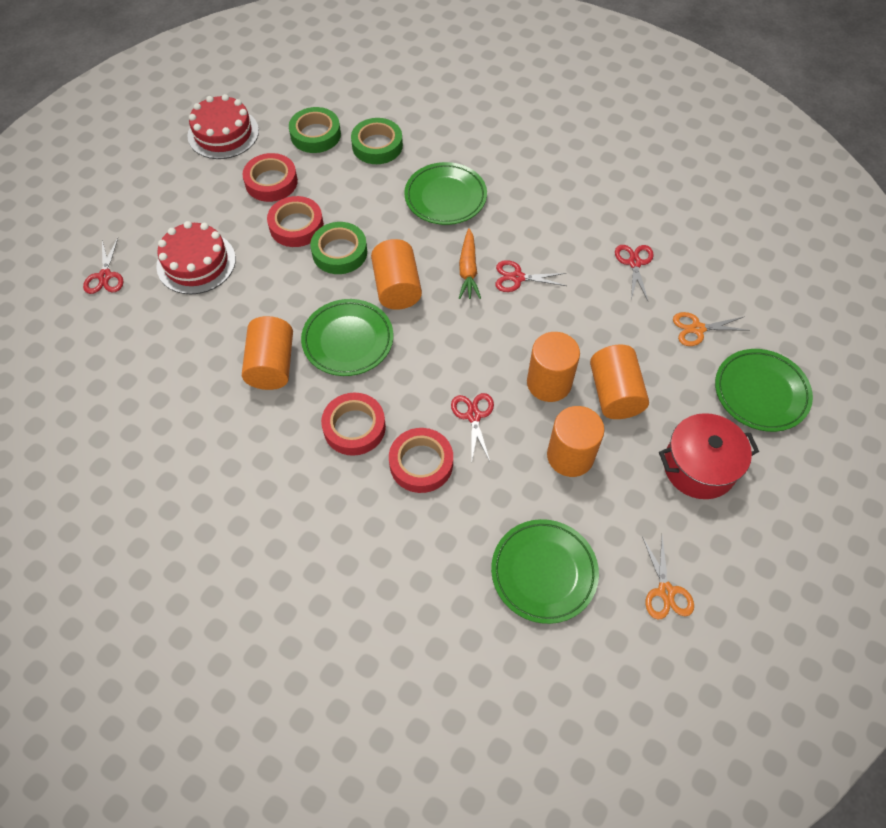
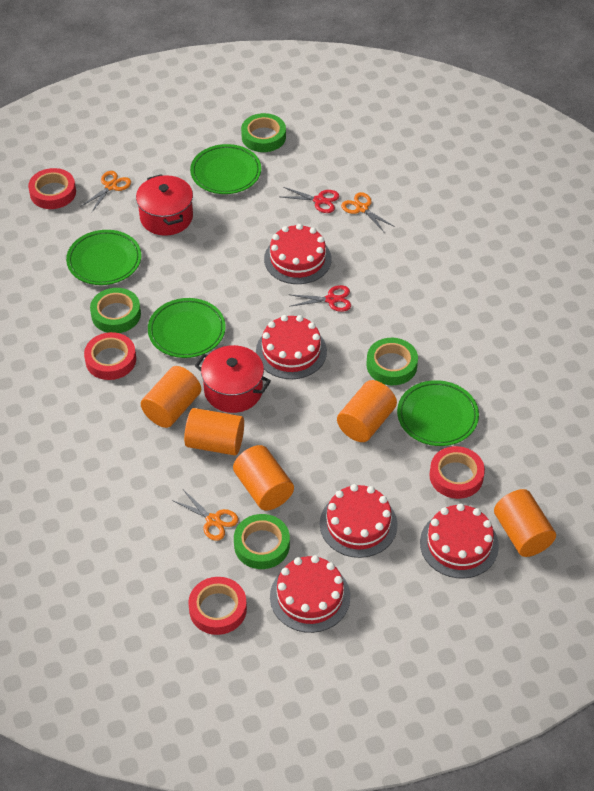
green tape: [289,107,341,153] [310,222,367,274] [351,118,403,164] = 3 -> [90,288,141,333] [234,514,290,569] [241,113,286,152] [367,338,418,385] = 4
orange carrot: [459,228,481,299] = 1 -> none = 0
orange scissors: [642,536,694,620] [673,312,750,346] = 2 -> [82,171,131,212] [172,490,239,541] [341,192,395,233] = 3
red cake: [156,221,236,294] [187,94,259,159] = 2 -> [256,315,327,379] [264,224,331,284] [270,555,350,633] [320,484,397,558] [420,503,499,578] = 5
red pot: [659,413,759,499] = 1 -> [136,174,193,236] [195,345,271,413] = 2
red scissors: [83,238,124,294] [451,393,494,465] [495,260,566,292] [615,245,654,301] = 4 -> [282,187,339,213] [289,285,351,312] = 2

